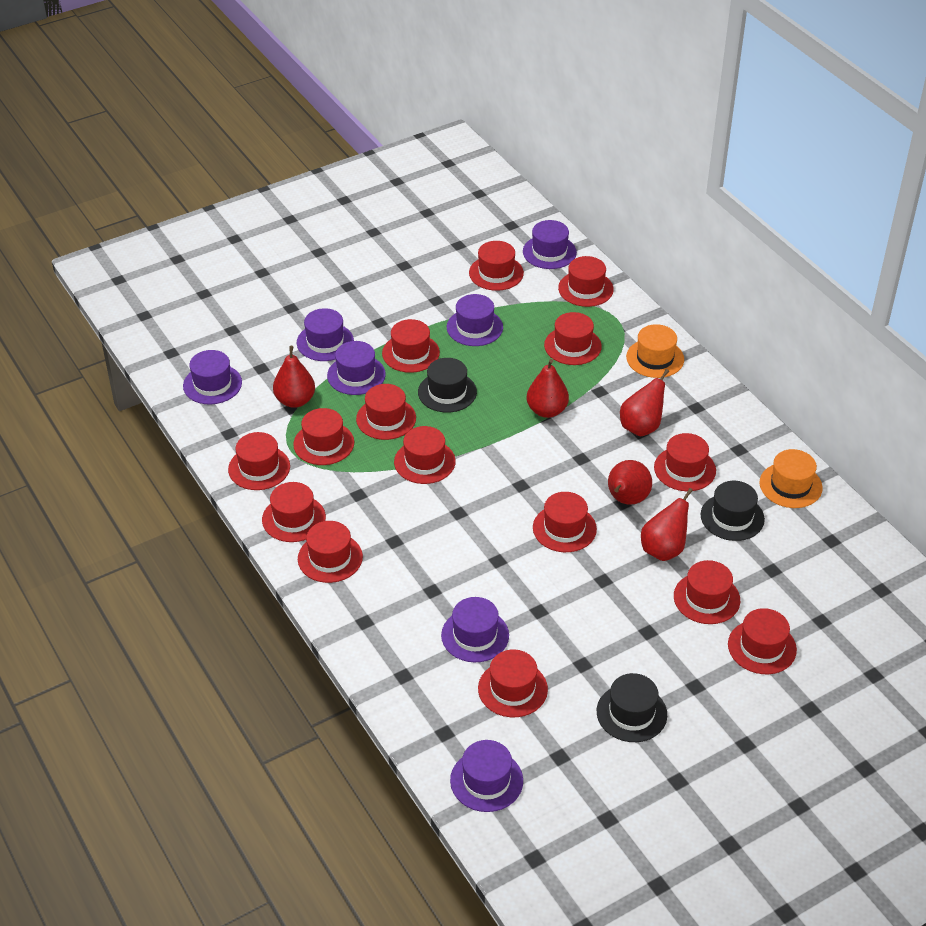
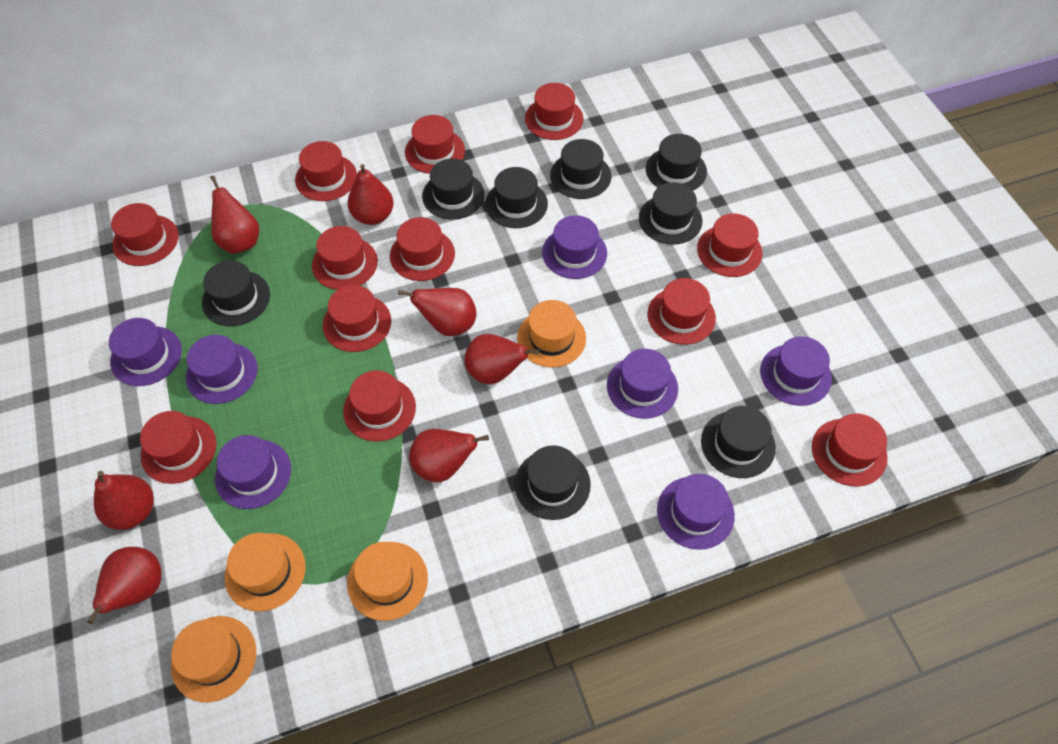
black hat: [418,358,477,413] [597,673,667,742] [701,481,765,541] = 3 -> [202,261,270,326] [422,159,485,219] [485,167,548,228] [515,445,591,520] [550,139,612,199] [639,182,702,244] [646,134,707,190] [701,406,776,478] = 8
orange hat: [626,324,684,378] [759,449,823,508] = 2 -> [171,616,256,702] [225,533,306,612] [347,542,428,621] [517,300,586,368] = 4
red hat: [228,432,290,490] [262,482,326,542] [293,408,354,465] [298,521,363,583] [356,384,416,440] [382,319,440,373] [394,426,456,484] [469,241,524,291] [478,650,548,717] [533,492,597,552] [544,312,602,365] [558,256,614,307] [654,433,716,491] [674,560,740,624] [728,608,797,674] = 15 -> [111,203,179,266] [140,411,217,484] [295,141,357,201] [312,226,378,290] [323,285,391,352] [343,371,416,441] [390,217,455,281] [405,115,465,174] [525,83,583,140] [648,278,716,345] [697,214,763,277] [812,413,887,486] = 12
red pear: [273,346,315,408] [527,359,569,418] [608,460,652,505] [620,369,669,436] [641,488,693,561] = 5 -> [87,547,162,624] [94,471,154,530] [210,175,259,254] [348,164,394,225] [398,288,477,336] [409,429,489,482] [464,334,539,385] = 7

